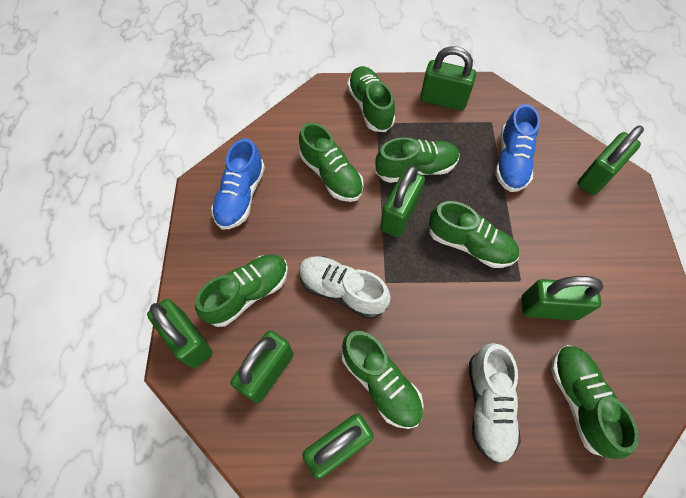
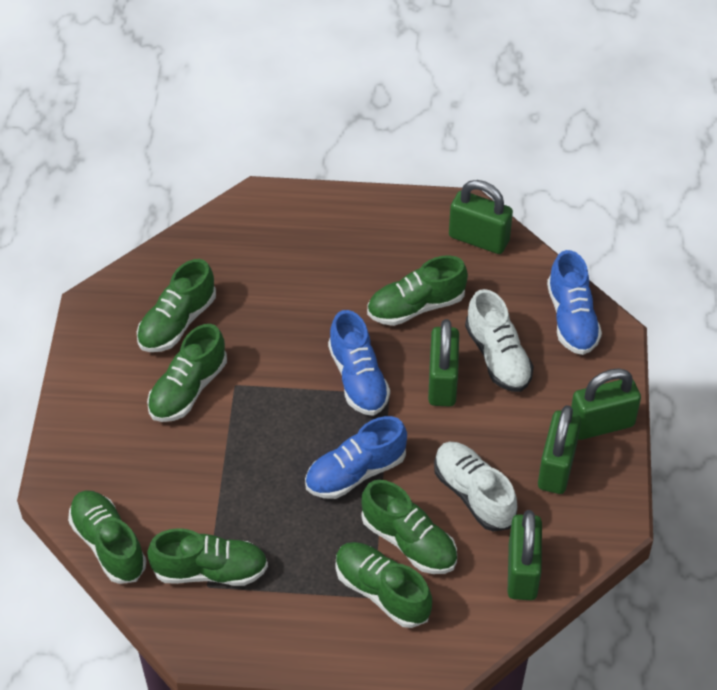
blue shoe: [211,139,265,230] [495,104,540,192] = 2 -> [305,416,407,499] [328,310,390,416] [547,250,602,355] = 3
green padlock: [147,299,213,368] [231,331,293,403] [302,414,374,479] [380,165,425,237] [420,46,476,111] [521,276,603,320] [577,126,644,195] = 7 -> [428,319,459,407] [449,180,513,254] [508,510,542,600] [538,405,581,494] [571,368,641,440] = 5

